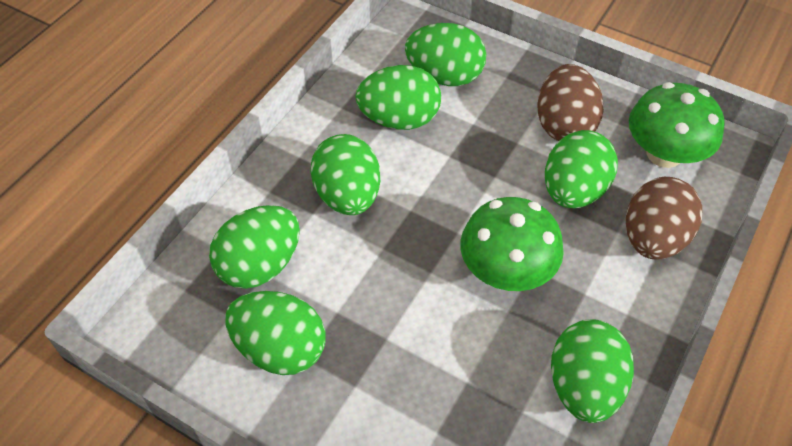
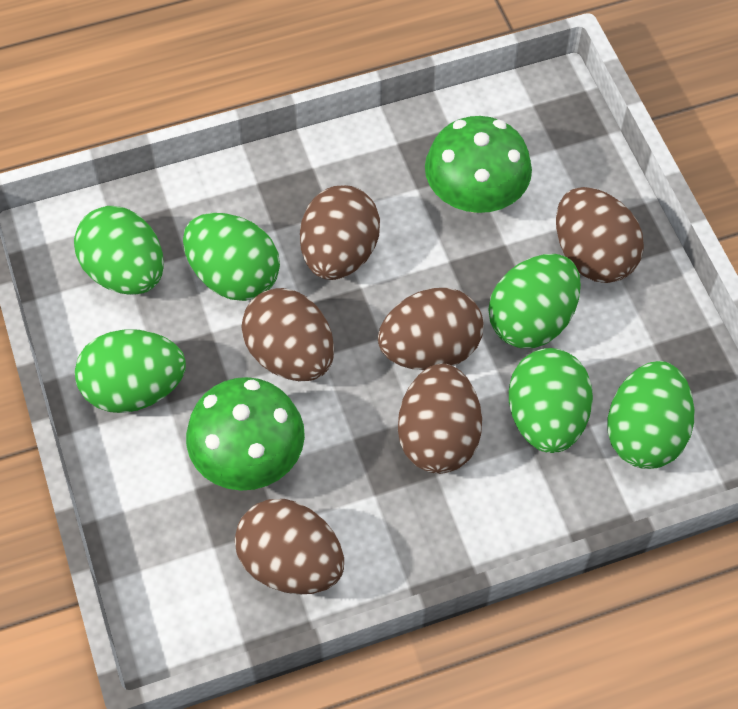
brown egg: [537,64,604,141] [626,177,702,259] = 2 -> [235,499,344,595] [241,288,334,381] [300,185,380,280] [378,288,483,370] [398,363,482,474] [556,187,644,283] = 6
green egg: [209,205,300,289] [225,291,326,375] [310,134,380,215] [355,65,441,130] [405,23,486,86] [545,130,618,208] [551,319,634,423] = 7 -> [74,206,164,295] [75,329,186,413] [183,213,280,301] [489,254,581,348] [509,348,593,453] [607,361,694,469] = 6

